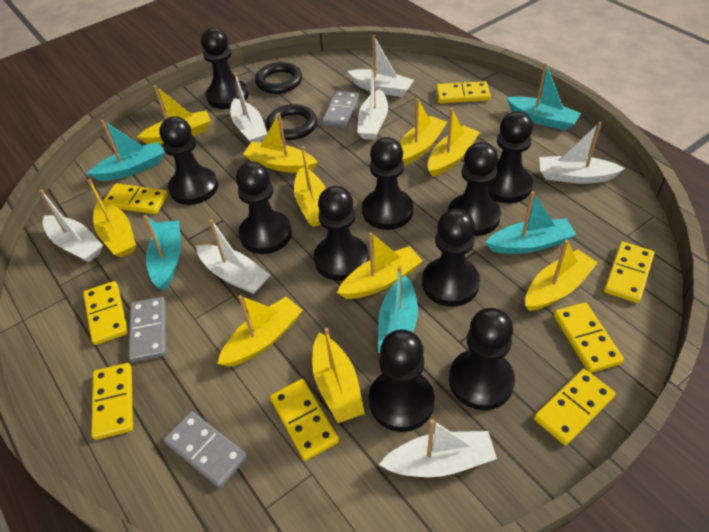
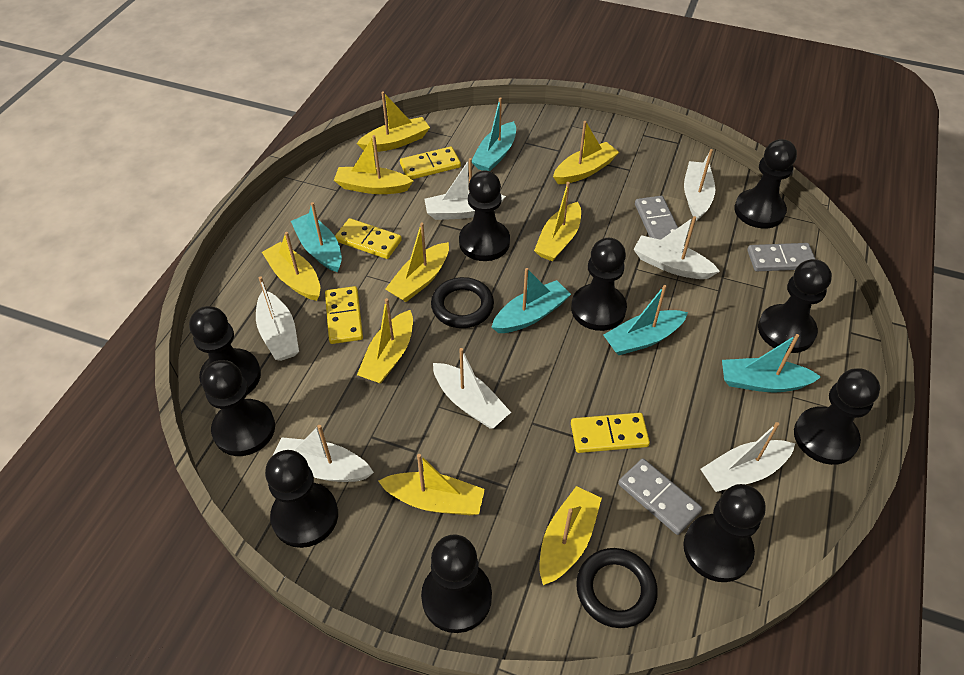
yellow boat: [88,179,136,258] [137,85,211,144] [217,295,302,367] [243,113,318,173] [294,146,326,227] [312,328,365,423] [337,232,423,299] [400,98,447,166] [428,108,480,177] [525,240,598,311] = 10 -> [262,232,320,301] [334,135,413,194] [356,91,430,152] [357,298,413,384] [378,454,485,515] [385,223,449,302] [534,182,581,261] [539,486,602,585] [553,121,619,184] = 9
yellow domino: [83,281,128,345] [91,363,133,440] [103,183,168,214] [270,379,339,461] [436,81,491,103] [534,369,615,445] [554,302,624,373] [604,242,655,303] = 8 -> [325,286,363,344] [335,218,402,259] [400,147,461,179] [571,413,650,453] = 4

